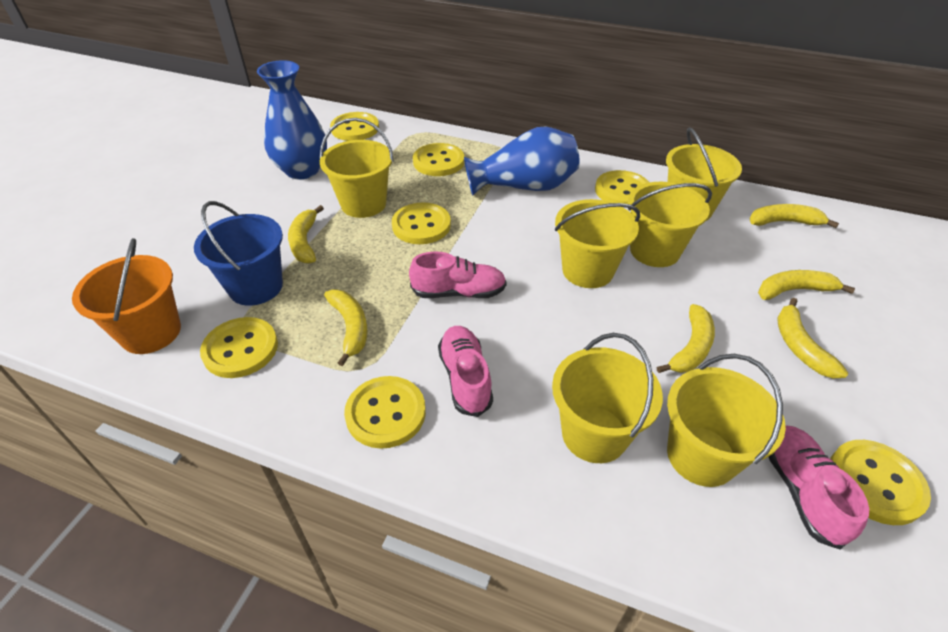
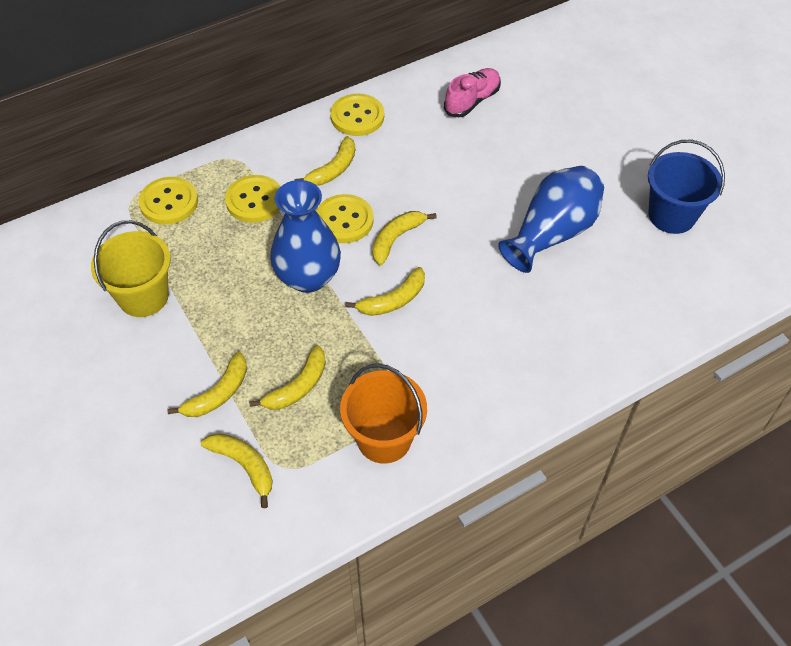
pink shoe: [409,252,507,298] [438,326,493,417] [769,425,869,550] = 3 -> [444,68,501,117] = 1
yellow bucket: [320,118,394,218] [552,333,663,463] [555,199,640,288] [628,182,712,267] [666,127,742,221] [667,354,786,487] = 6 -> [91,220,171,317] = 1
yellow button: [200,317,278,378] [330,112,379,141] [344,376,426,449] [392,203,451,244] [413,143,464,176] [595,170,649,204] [830,440,931,525] = 7 -> [139,177,198,225] [225,175,281,223] [316,194,374,243] [330,94,384,136] = 4

